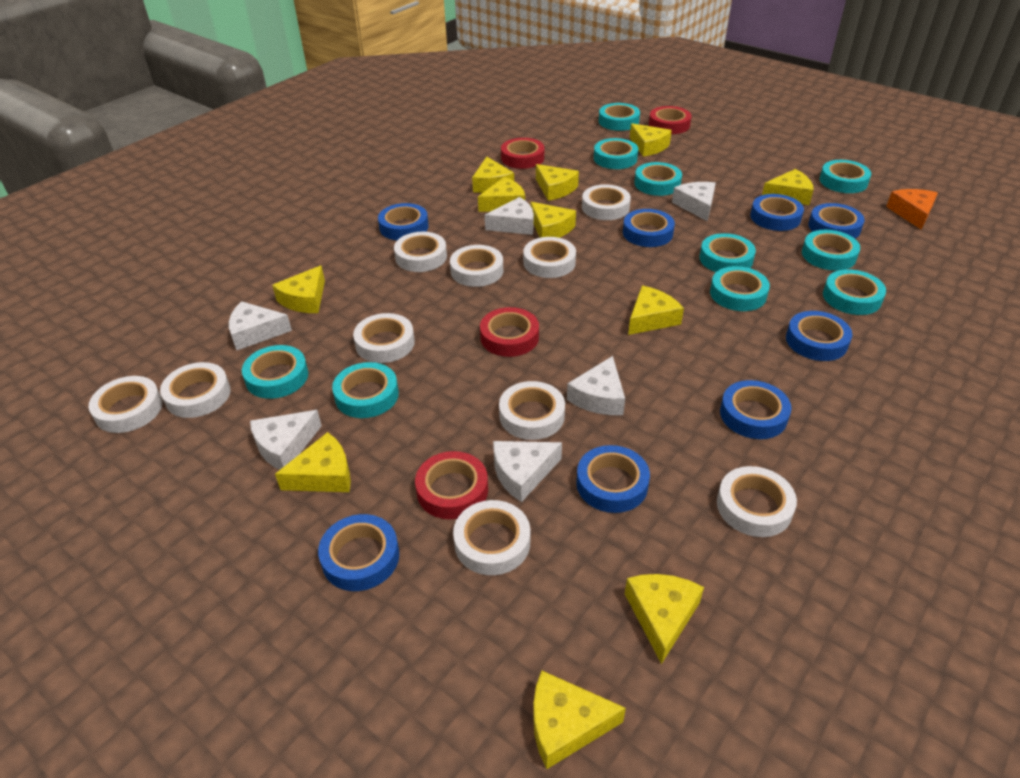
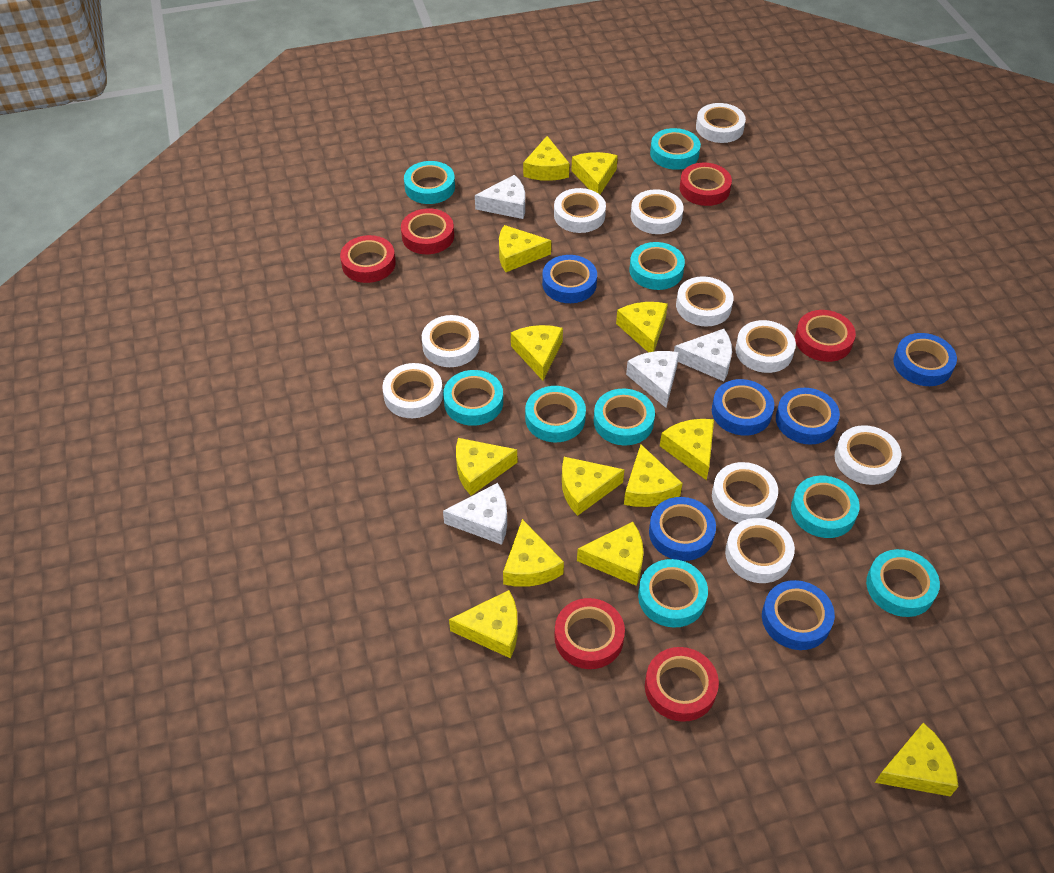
blue tape: [318,514,399,591] [378,203,429,240] [576,445,650,513] [623,209,675,247] [720,380,791,439] [750,194,804,231] [786,311,852,361] [808,203,865,238] = 8 -> [542,255,597,303] [649,497,716,561] [712,379,774,435] [762,580,835,650] [776,388,840,445] [893,333,957,386] = 6
orange cheese: [886,189,938,230] = 1 -> none = 0
red tape: [415,451,488,519] [480,307,539,357] [501,138,544,169] [649,106,691,134] = 4 -> [340,235,396,283] [401,208,454,254] [554,598,625,669] [645,647,719,722] [680,162,732,206] [795,310,856,362] = 6
turquoise tape: [242,345,308,399] [332,362,399,418] [594,138,638,169] [599,103,640,131] [634,162,682,196] [700,233,756,272] [710,266,770,311] [802,230,860,271] [820,160,871,193] [823,269,886,315] = 10 -> [404,161,455,204] [443,370,503,426] [525,386,586,442] [594,389,655,445] [630,242,685,290] [638,559,708,628] [650,128,701,170] [791,476,860,538] [866,549,940,617] = 9
white cheese: [229,301,292,350] [250,410,322,470] [485,197,534,235] [493,441,562,502] [567,356,625,415] [672,182,716,222] = 6 -> [443,483,507,545] [475,175,525,219] [626,351,679,408] [674,329,732,381] = 4
yellow cheese: [272,265,325,313] [275,432,351,492] [472,157,514,193] [478,177,525,212] [530,202,576,238] [533,670,626,769] [536,164,579,201] [625,574,704,664] [628,286,684,335] [630,123,672,157] [762,169,814,205] = 11 -> [449,590,518,659] [456,438,517,496] [499,225,551,272] [503,519,564,587] [511,325,563,381] [523,136,569,181] [562,457,625,516] [571,152,618,194] [577,522,644,586] [616,302,668,352] [624,445,683,507] [660,419,714,480] [875,723,959,796] = 13

